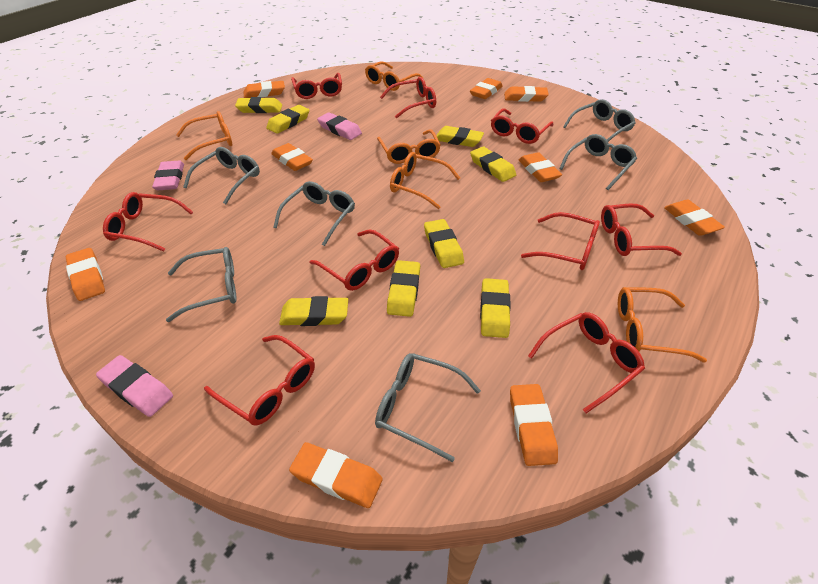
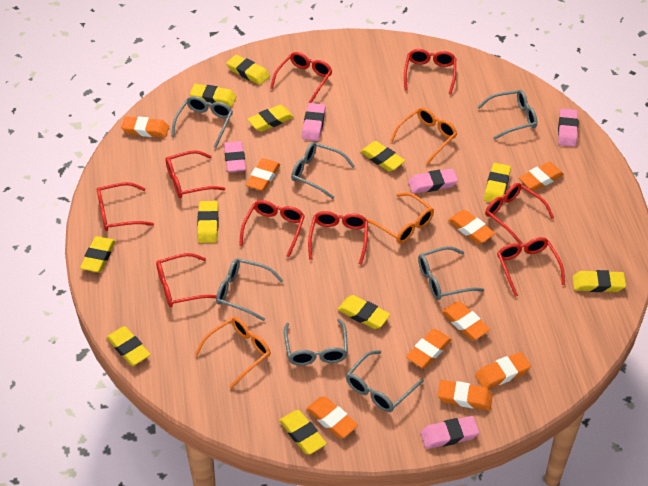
grey glasses: [166,247,237,322] [183,147,260,204] [273,181,355,246] [375,353,481,462] [559,134,637,190] [563,99,635,142] = 6 -> [171,96,233,148] [216,258,284,321] [284,319,348,366] [291,142,355,199] [346,350,424,412] [418,246,484,300] [477,90,537,140] = 7
orange glasses: [176,111,232,160] [365,61,423,91] [377,129,441,164] [390,152,460,209] [618,287,707,363] = 5 -> [195,317,271,389] [367,192,434,243] [390,107,457,164] = 3
pink eraser: [96,355,173,417] [152,161,184,190] [317,112,362,140] = 3 -> [224,141,246,172] [302,103,326,141] [408,169,458,194] [420,416,479,449] [558,108,578,147] = 5
yellow eraser: [235,97,282,113] [266,105,309,134] [279,296,348,326] [387,260,420,317] [424,219,464,268] [434,126,484,147] [470,146,516,182] [480,278,511,338] = 8 -> [80,236,116,272] [107,326,150,366] [190,84,237,107] [197,201,219,243] [226,55,270,85] [247,105,294,132] [279,410,327,454] [338,295,390,329] [360,141,405,172] [484,163,511,202] [573,270,626,292] = 11

